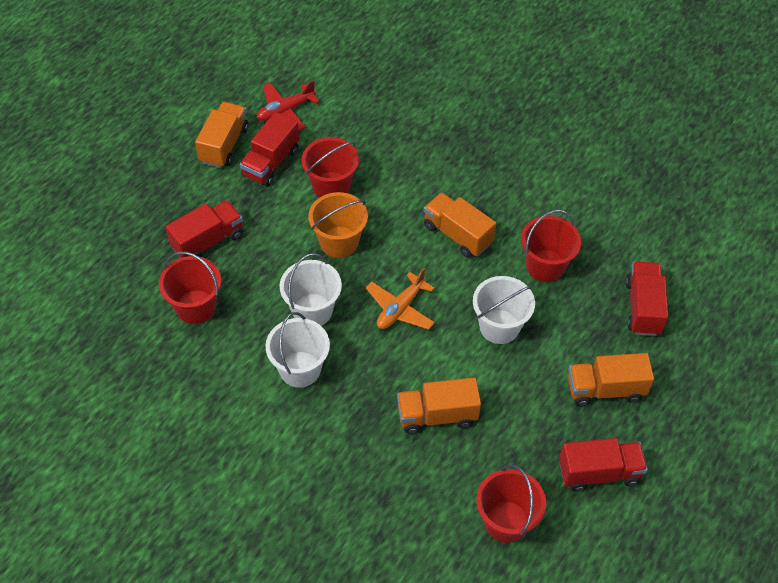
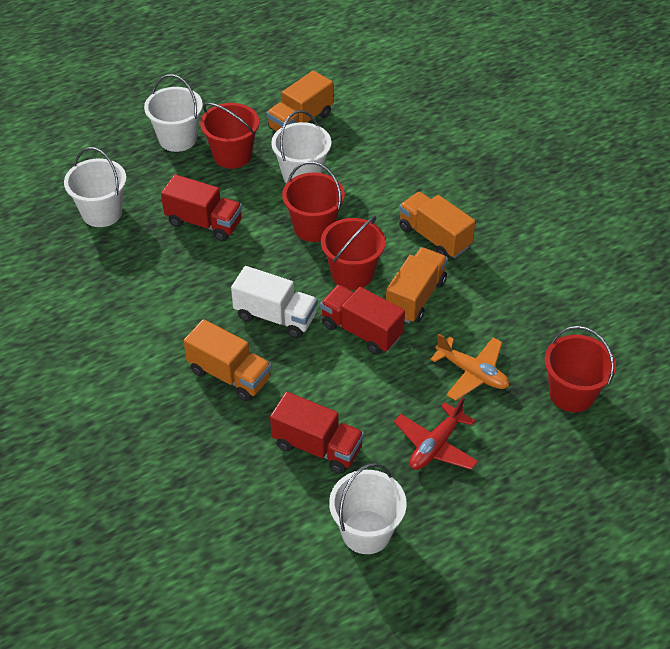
orange bucket: [308,192,368,258] = 1 -> none = 0
red truck: [165,200,243,258] [240,112,299,187] [559,438,648,492] [625,261,668,336] = 4 -> [161,174,242,241] [270,392,364,474] [320,285,405,355] = 3
white bucket: [266,312,330,388] [280,253,342,326] [473,276,535,344] = 3 -> [64,147,126,227] [144,74,203,152] [271,110,331,184] [329,463,407,554] = 4
white truck: none = 0 -> [231,266,318,338] = 1

